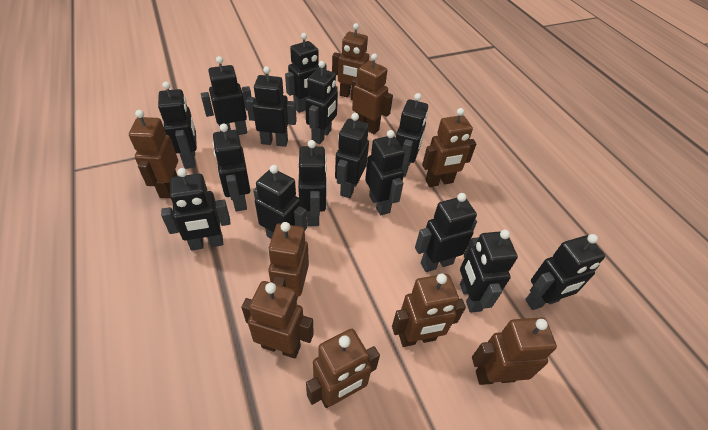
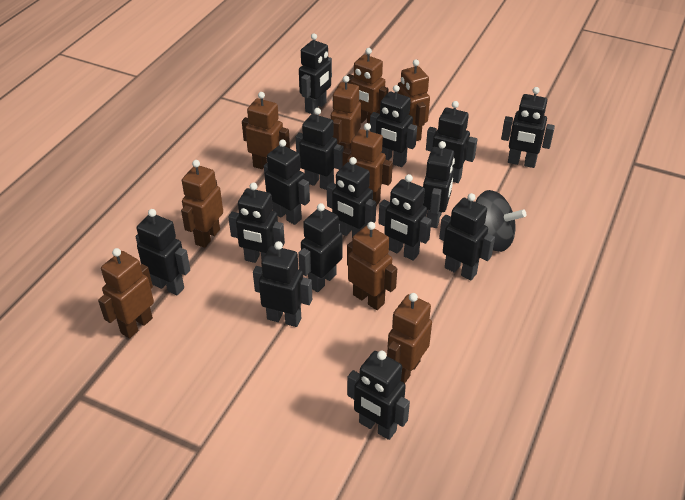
black spinning top: none = 0 -> [476,190,527,252] = 1

